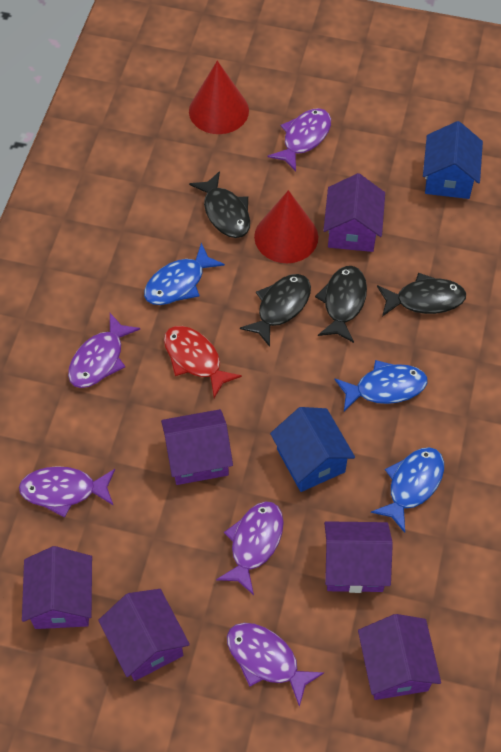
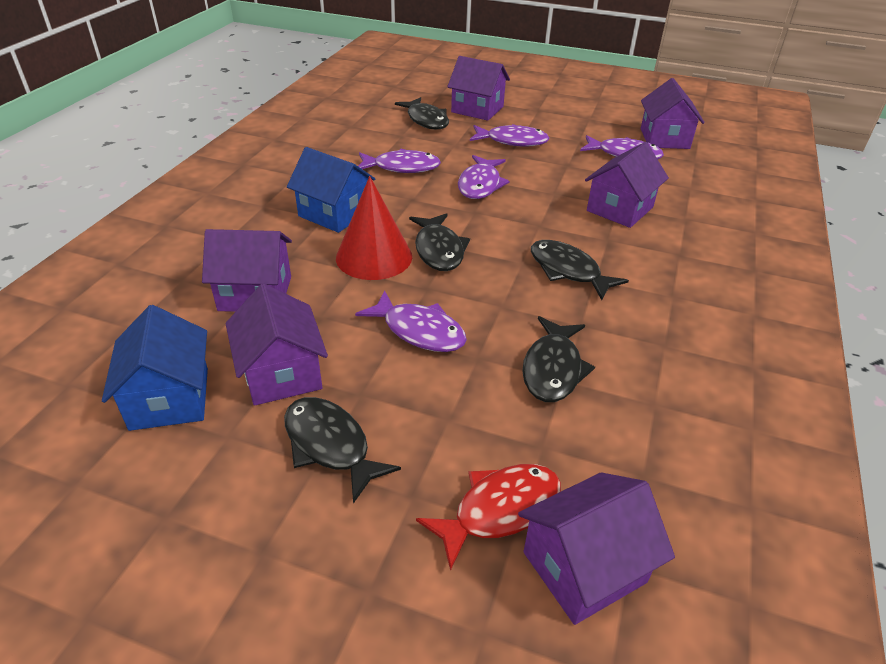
black fish: [189,171,250,238] [240,274,311,347] [315,266,367,343] [377,272,466,317] = 4 -> [284,397,401,504] [395,97,449,130] [409,213,470,271] [522,316,595,402] [531,240,629,300] = 5
blue fish: [144,242,225,305] [334,360,427,411] [371,447,444,533] = 3 -> none = 0
red cone: [189,61,249,134] [254,190,318,263] = 2 -> [336,176,412,280] = 1

